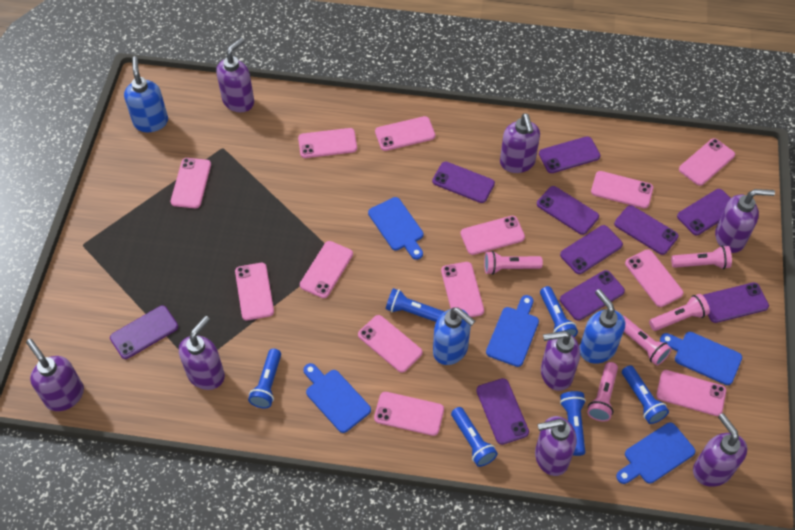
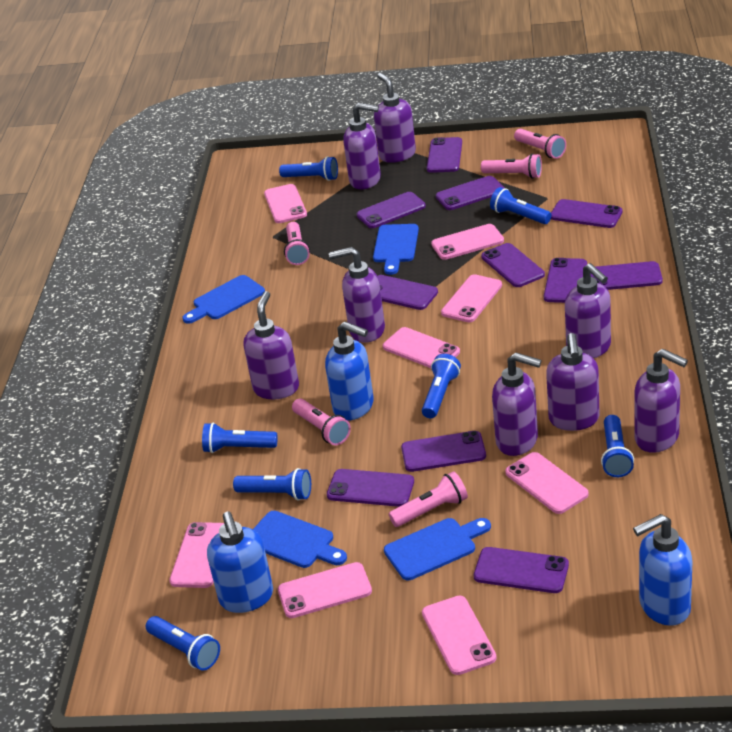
blue cutting board: [303,363,371,433] [368,197,423,260] [486,295,539,367] [616,422,695,484] [660,332,742,385] = 5 -> [182,275,265,324] [253,511,347,568] [373,224,419,275] [384,518,491,580] = 4
blue flashlight: [248,349,281,408] [386,288,445,322] [451,407,498,467] [540,286,578,337] [560,391,586,456] [622,365,669,424] = 6 -> [146,616,220,671] [202,423,277,453] [233,468,311,500] [279,156,338,181] [422,354,461,418] [490,187,551,224] [601,415,634,477] = 7
pink phone: [171,158,211,208] [235,263,274,320] [298,128,357,158] [300,241,353,298] [358,315,423,373] [374,392,444,436] [375,116,435,151] [441,262,484,317] [461,216,525,255] [591,171,653,209] [625,249,684,307] [656,370,726,416] [679,138,735,186] = 13 -> [169,522,224,588] [264,184,307,223] [278,562,372,618] [383,327,460,368] [422,596,497,675] [431,224,504,260] [441,274,502,322] [505,452,589,514] = 8
purple phone: [110,306,178,359] [432,162,495,203] [476,378,529,445] [537,186,599,235] [539,136,601,173] [560,225,623,274] [560,270,625,321] [614,205,679,255] [677,189,731,235] [703,282,769,323] = 10 -> [327,469,414,507] [357,192,426,228] [378,275,438,310] [401,431,486,472] [427,137,462,173] [436,176,504,210] [474,547,569,593] [481,243,545,287] [544,258,587,303] [551,199,622,228] [591,261,663,290] = 11

